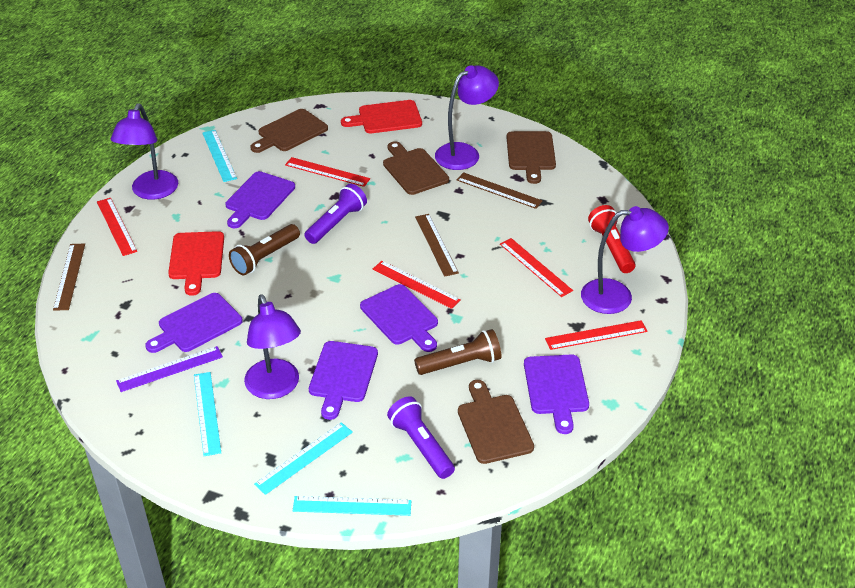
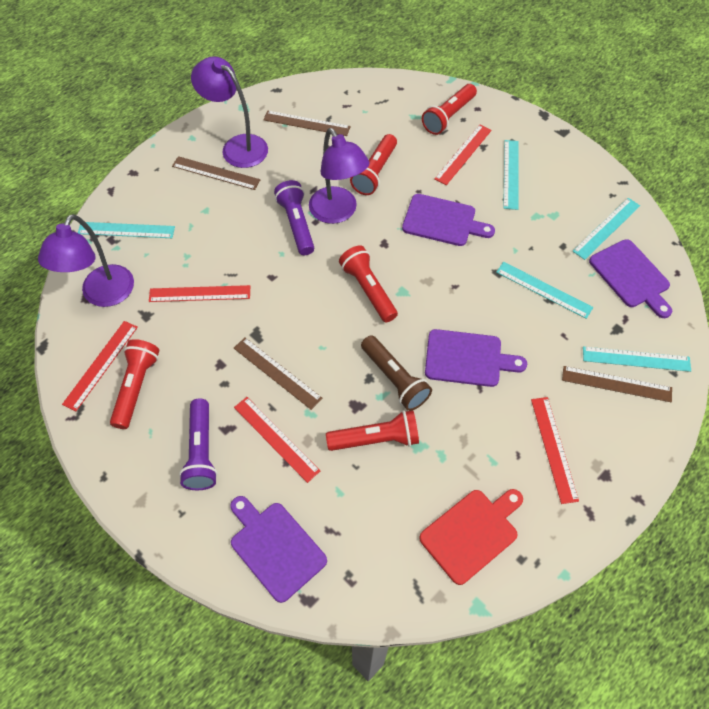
brown cutting board: [250,109,328,153] [383,141,449,195] [458,380,534,464] [506,131,556,184] = 4 -> none = 0
brown flashlight: [229,224,300,275] [414,329,501,375] = 2 -> [361,335,432,411] = 1
brown ruler: [53,244,85,311] [415,214,459,277] [457,172,543,209] = 3 -> [172,156,260,190] [234,338,322,410] [263,110,351,136] [562,366,672,402] = 4
purple cutting board: [145,293,243,353] [226,171,295,228] [309,341,378,420] [360,284,438,352] [524,354,589,434] = 5 -> [230,496,327,603] [402,194,495,246] [425,329,527,387] [589,239,672,318] = 4
purple lamp: [111,103,178,200] [244,295,301,399] [435,65,499,170] [581,206,669,314] = 4 -> [38,214,134,307] [191,56,268,168] [309,128,370,224] = 3
purple ruler: [116,346,223,392] = 1 -> none = 0
red cutting board: [168,231,224,296] [341,100,422,133] = 2 -> [419,489,523,585] = 1
red flashlight: [588,205,636,273] = 1 -> [110,339,159,429] [326,410,419,451] [339,245,398,322] [350,134,397,195] [422,84,477,135] = 5
turquoise ruler: [194,372,221,456] [202,130,237,182] [254,422,353,495] [293,496,411,516] = 4 -> [78,222,175,238] [496,262,593,319] [503,140,519,210] [572,198,640,260] [583,346,691,372] = 5

